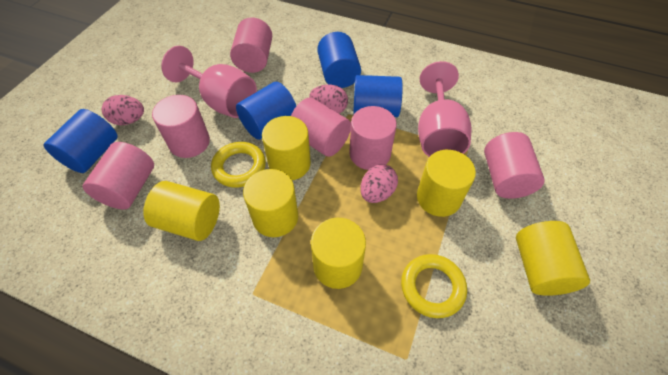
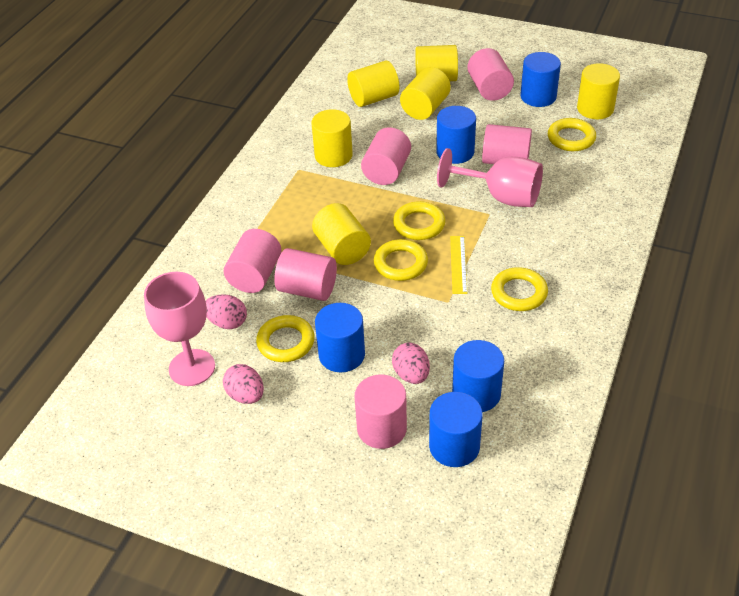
blue cylinder: [44,109,118,173] [236,82,296,140] [317,32,361,88] [353,75,403,117] = 4 -> [315,303,365,373] [429,392,483,467] [436,106,476,164] [452,340,504,412] [521,52,561,107] = 5
yellow ring: [211,142,266,188] [401,254,467,318] = 2 -> [256,315,315,362] [374,239,428,281] [393,201,446,240] [491,267,548,311] [548,118,596,151] = 5
yellow ruler: none = 0 -> [450,236,467,294] = 1

